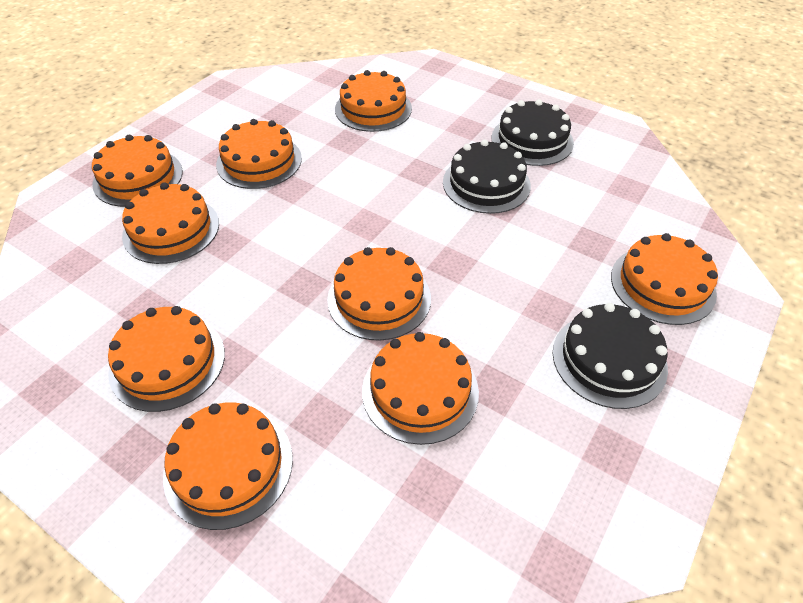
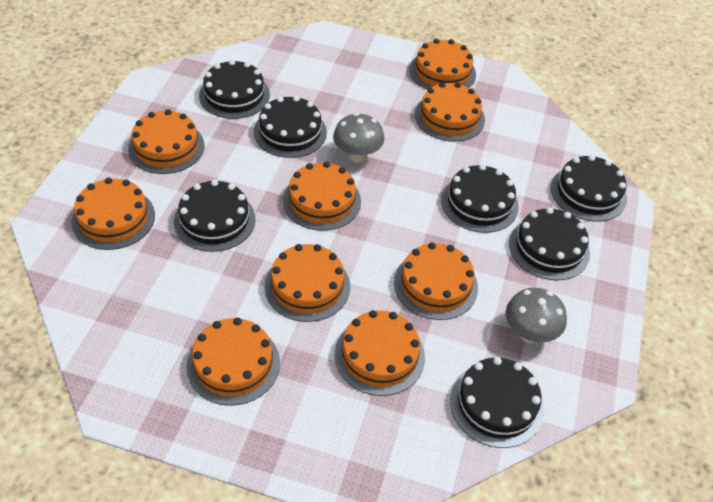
black cake: [443,140,531,214] [492,99,574,166] [553,303,668,409] = 3 -> [174,180,256,252] [199,60,270,119] [254,96,327,158] [441,164,519,233] [450,357,544,448] [509,207,590,280] [551,155,627,222] = 7
grey mushroom: none = 0 -> [333,113,384,163] [506,288,567,343] = 2

